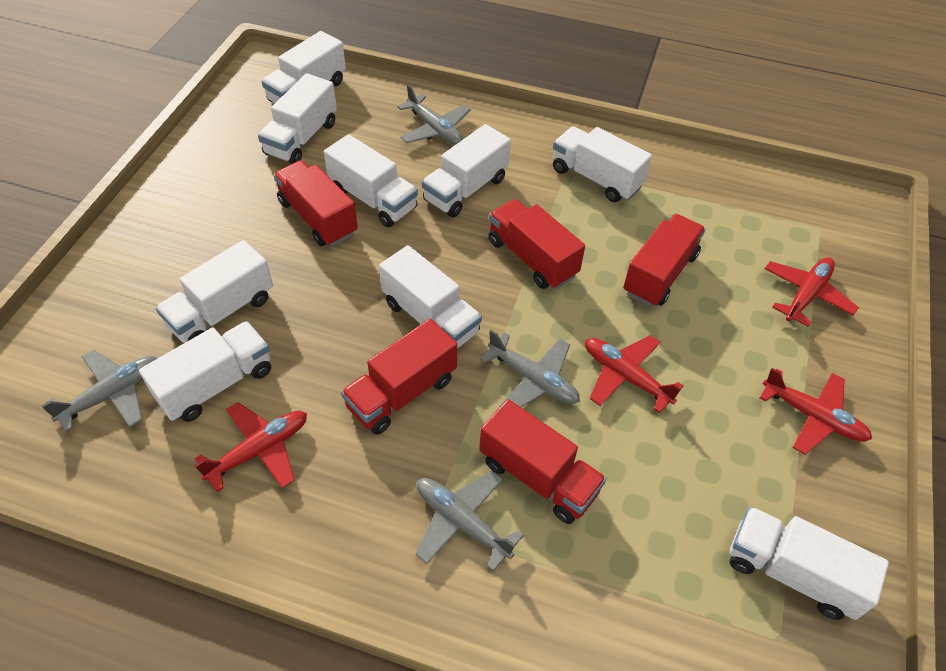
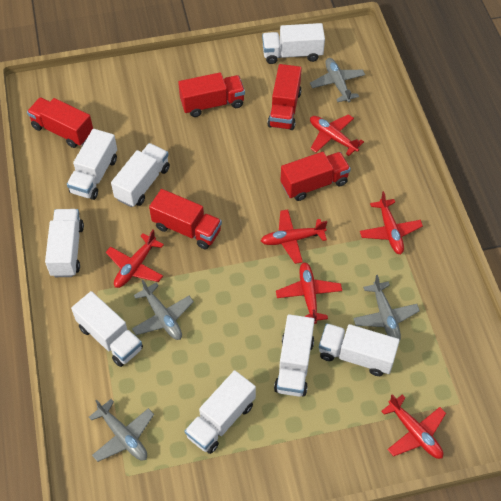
red plane: [195,402,307,492] [585,335,684,413] [760,368,872,455] [765,257,859,327] = 4 -> [106,229,164,288] [261,209,327,264] [276,262,342,324] [310,114,364,156] [360,191,423,254] [381,394,446,459] = 6
white truck: [139,321,271,422] [156,240,273,343] [258,73,337,164] [262,31,346,103] [324,134,418,227] [379,245,482,349] [422,124,511,218] [553,126,652,202] [730,506,889,620] = 9 -> [45,209,84,277] [67,129,117,200] [71,291,143,367] [111,143,170,207] [185,370,256,454] [262,23,325,64] [274,314,315,397] [319,323,400,376] = 8

